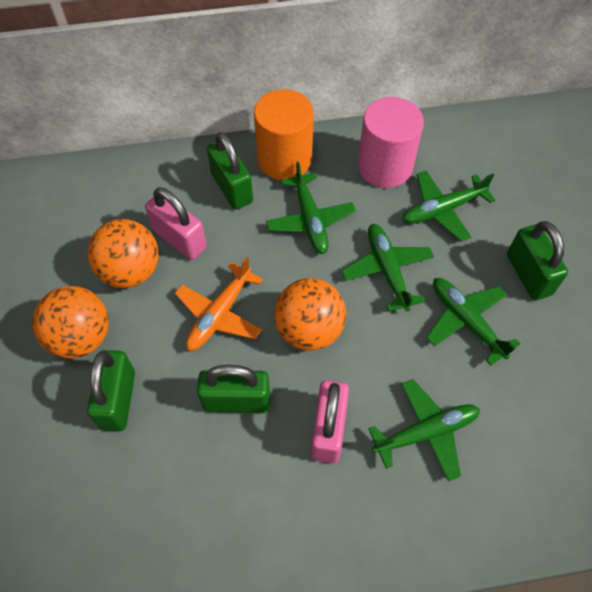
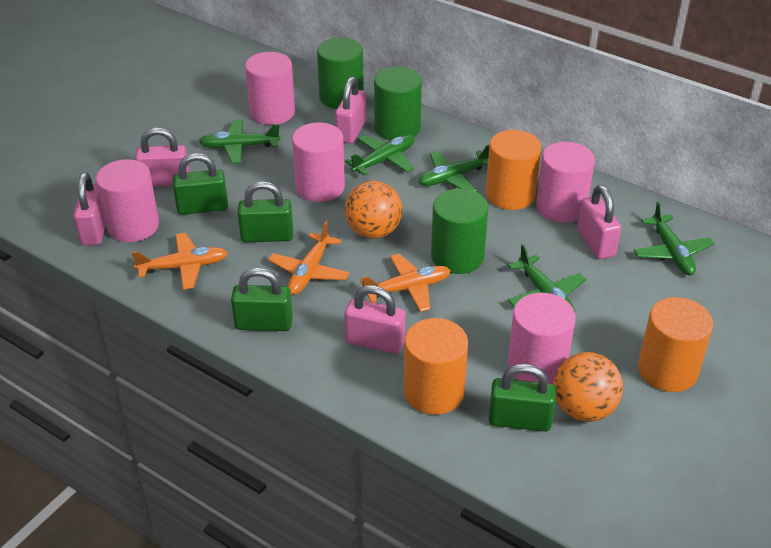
green cylinder: none = 0 -> [317,38,364,109] [374,67,422,140] [431,189,488,274] = 3
orange ball: [32,286,109,359] [88,219,159,288] [274,278,346,351] = 3 -> [345,181,402,239] [553,352,623,422] = 2
orange cylinder: [254,89,314,180] = 1 -> [404,318,468,415] [486,130,541,210] [638,297,713,392] = 3
orange plane: [175,257,263,351] = 1 -> [131,233,228,290] [268,221,350,295] [360,254,451,312] = 3
pink cylinder: [358,97,424,188] = 1 -> [96,159,159,242] [245,52,295,125] [292,122,345,202] [508,292,576,384] [536,142,595,223] = 5
pink padlock: [145,187,207,260] [311,380,349,463] = 2 -> [73,172,106,246] [135,128,190,187] [335,77,367,144] [344,285,405,354] [577,185,621,259] = 5

